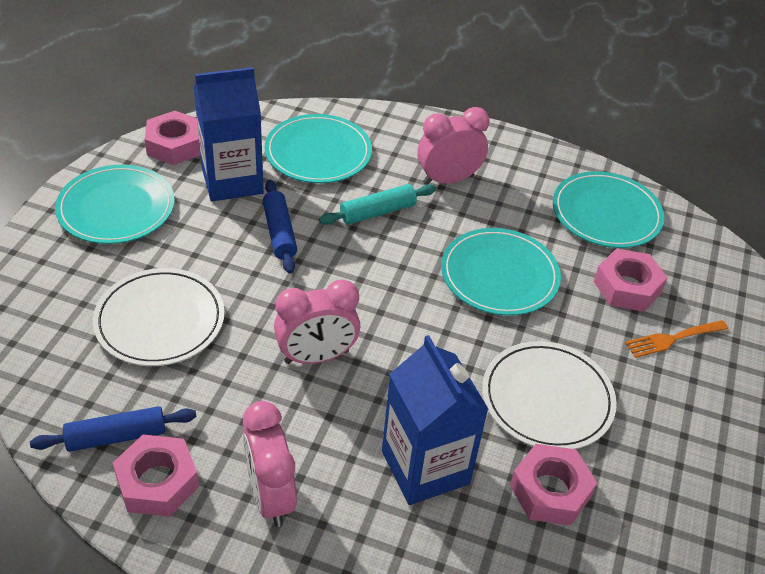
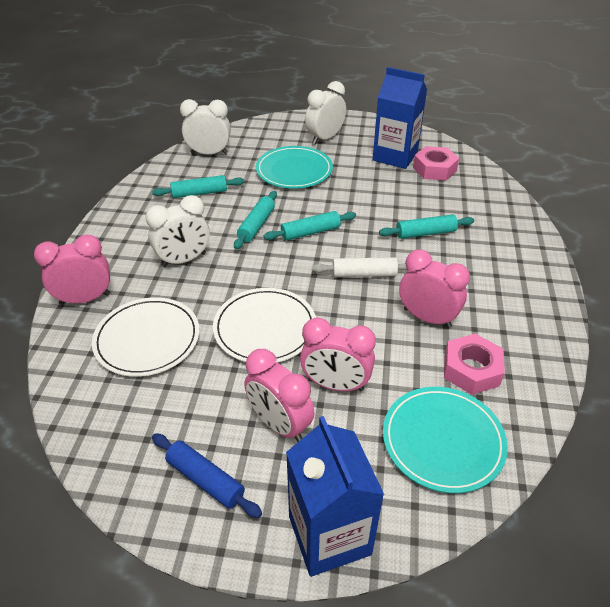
blue rolling pin: [30,406,197,452] [263,180,297,274] = 2 -> [152,433,262,518] = 1
orange fork: [625,320,728,358] = 1 -> none = 0
pink clock: [243,401,297,527] [274,279,360,364] [418,107,490,185] = 3 -> [34,234,110,305] [244,349,315,442] [300,317,376,391] [399,250,470,328] = 4
pink nut: [113,434,199,517] [145,111,200,165] [510,444,597,526] [594,248,667,312] = 4 -> [413,146,459,181] [444,334,505,395] = 2
turquoise plate: [55,164,175,244] [264,114,372,183] [441,228,561,316] [553,171,665,248] = 4 -> [256,146,333,189] [383,387,508,493] = 2
turquoise rolling pin: [319,184,436,225] = 1 -> [152,175,244,198] [234,191,277,249] [263,211,356,241] [379,214,474,239] = 4
white clock: none = 0 -> [146,195,210,267] [180,99,231,154] [305,81,346,144] = 3
white rolling pin: none = 0 -> [312,257,407,277] = 1

